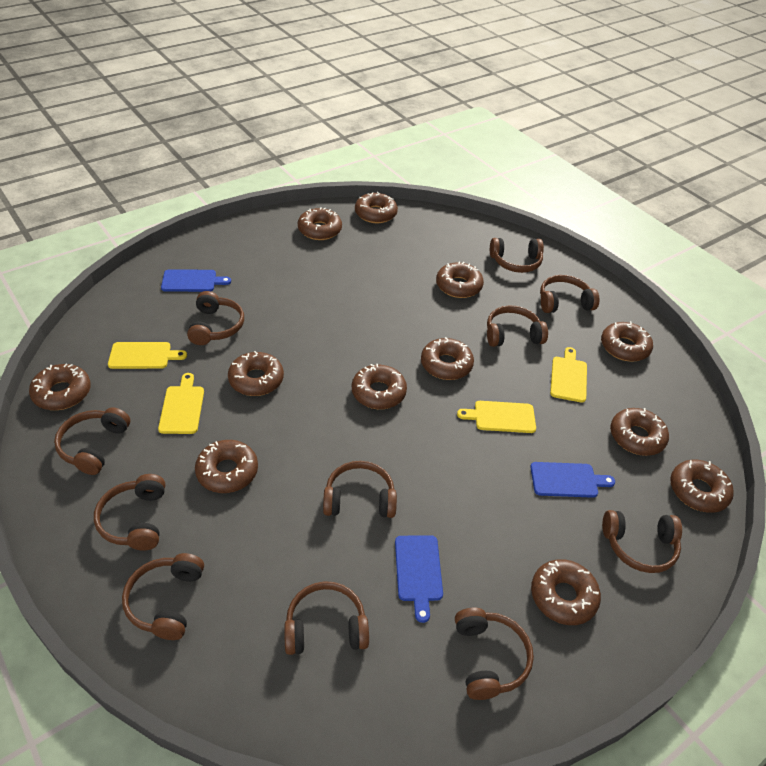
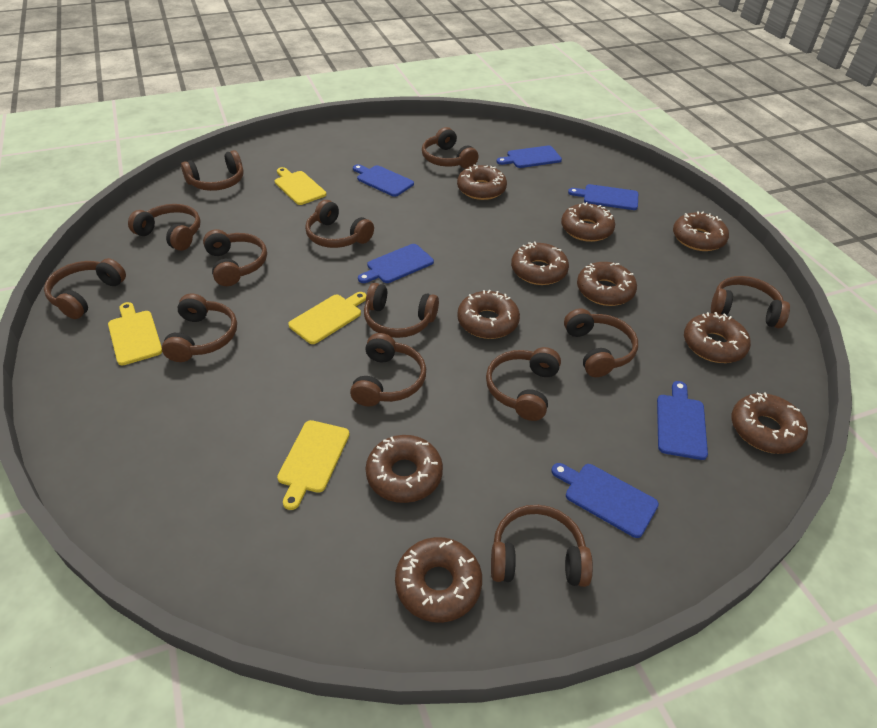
blue cutting board: [161,269,231,292] [395,535,443,623] [530,462,615,498] = 3 -> [353,164,414,197] [358,244,434,283] [497,146,562,168] [551,463,659,538] [568,184,638,210] [657,381,708,460] = 6
brown donut: [29,363,91,410] [195,440,258,493] [228,351,284,396] [298,207,342,240] [352,364,407,409] [355,192,398,223] [421,337,474,380] [436,262,484,298] [531,559,601,625] [601,321,653,362] [610,408,669,456] [670,460,734,513] = 12 -> [366,435,443,503] [395,537,482,623] [457,165,507,200] [457,290,520,339] [511,242,569,285] [561,202,615,242] [577,262,637,306] [673,211,729,251] [684,312,751,363] [731,392,808,454] = 10
brown headphones: [54,407,130,475] [94,474,165,551] [122,553,204,640] [187,291,244,345] [284,581,369,655] [323,461,397,518] [455,608,534,700] [487,306,548,347] [490,238,544,273] [540,275,599,313] [602,510,682,573] = 11 -> [44,258,126,319] [128,204,200,251] [162,293,237,362] [181,150,244,191] [203,229,267,286] [305,200,374,248] [350,333,426,407] [364,283,439,338] [422,127,479,169] [486,347,561,421] [491,505,593,587] [564,308,638,377] [711,276,790,328] = 13

